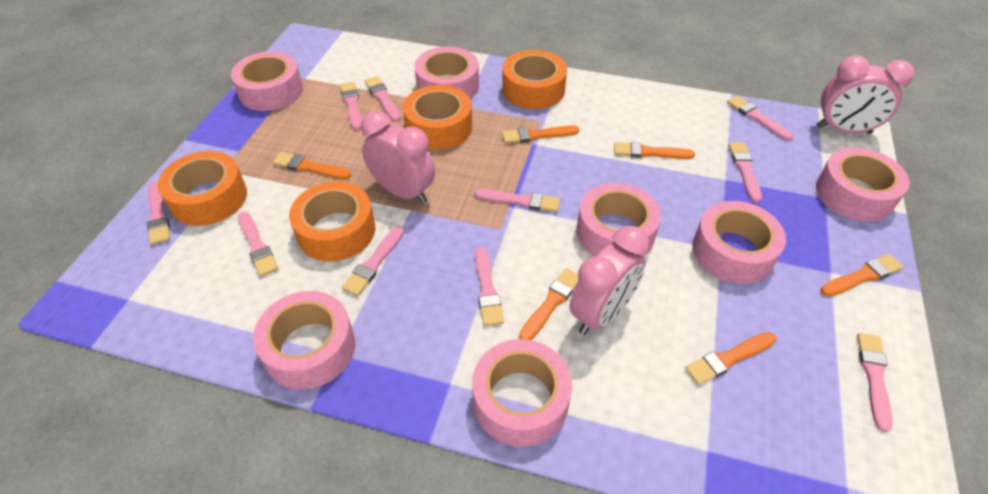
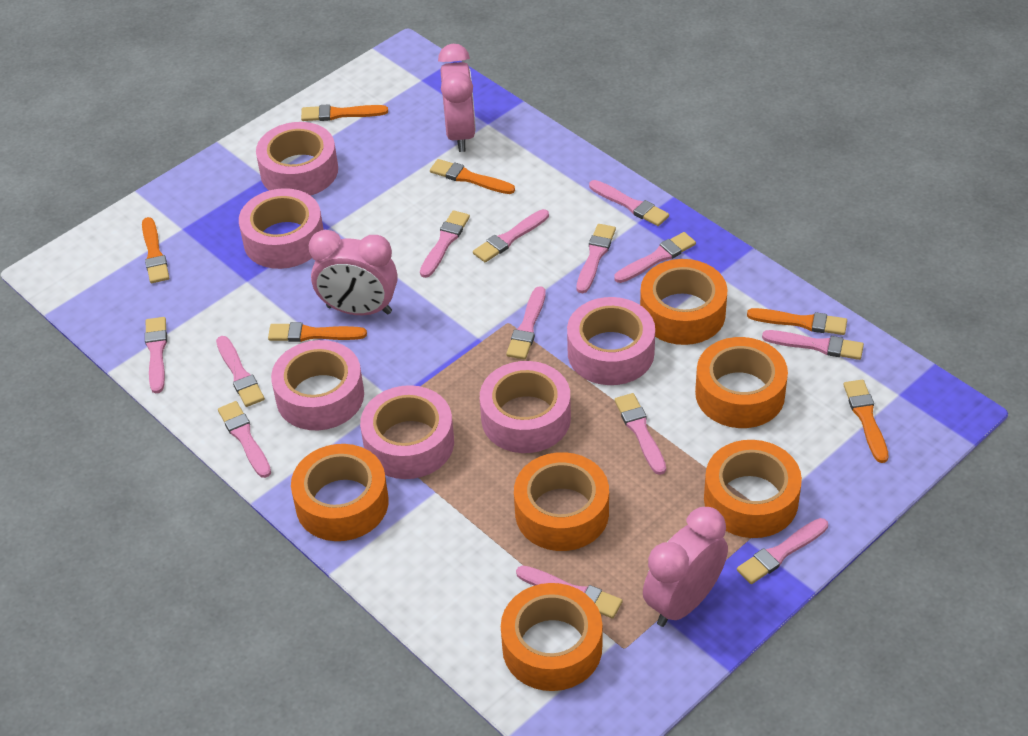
orange tape: [158,151,247,226] [289,182,375,261] [403,85,472,150] [502,50,567,109] = 4 -> [291,444,389,541] [501,583,602,691] [514,452,609,551] [640,259,727,345] [695,337,788,428] [704,440,802,538] = 6
pink brush: [147,182,170,245] [238,211,278,277] [340,82,362,130] [342,226,404,296] [365,76,401,122] [475,189,560,212] [475,247,504,326] [727,95,794,141] [729,143,762,203] [857,333,893,432] = 10 -> [145,317,167,394] [216,336,265,407] [218,401,271,478] [420,210,470,278] [473,209,549,263] [506,286,546,360] [516,565,623,619] [577,224,616,293] [589,180,669,226] [614,232,696,283] [615,393,666,475] [737,518,828,584] [762,330,864,360] = 13
pink tape: [231,51,303,111] [253,291,355,390] [414,47,479,99] [472,339,572,447] [577,183,661,257] [693,201,786,284] [816,147,910,222] = 7 -> [239,188,324,269] [256,122,338,196] [271,340,364,430] [360,385,454,479] [480,361,571,453] [567,297,655,385] = 6

